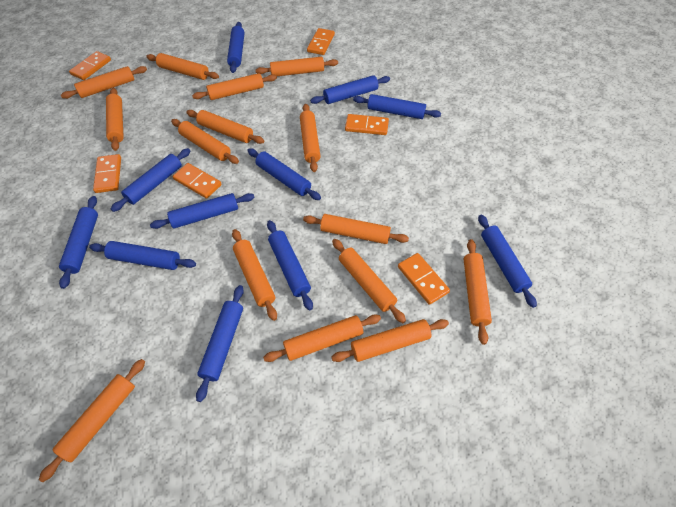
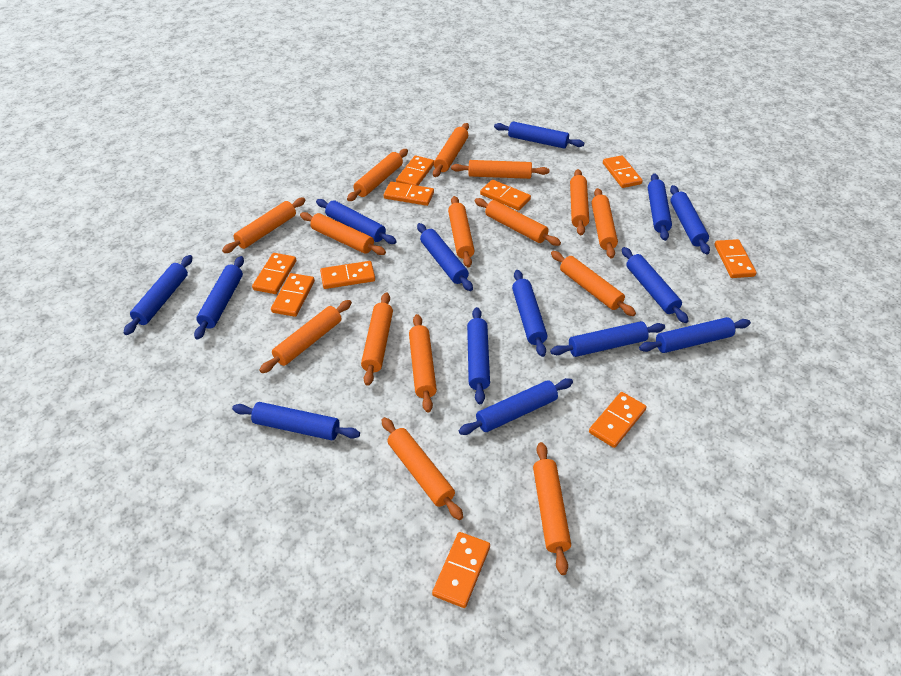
blue rolling pin: [59,196,98,289] [89,241,196,270] [111,148,190,212] [150,193,255,229] [196,285,244,402] [227,22,245,73] [247,148,321,200] [267,220,313,310] [310,75,390,104] [353,94,441,119] [478,215,537,308] = 11 -> [124,255,193,335] [194,256,244,340] [232,402,360,440] [316,199,397,244] [417,223,473,291] [459,378,573,435] [467,307,490,404] [494,121,584,149] [512,270,547,357] [550,321,665,357] [622,247,688,323] [639,317,751,353] [648,173,672,241] [670,185,710,255] = 14
orange domino: [69,51,111,80] [93,154,121,193] [173,163,222,199] [307,28,335,55] [345,114,389,135] [398,253,450,305] = 6 -> [252,253,296,294] [271,273,315,317] [320,261,375,289] [384,181,434,206] [396,155,434,186] [432,532,490,608] [480,180,531,210] [589,392,646,448] [603,155,643,188] [715,239,756,278] = 10

